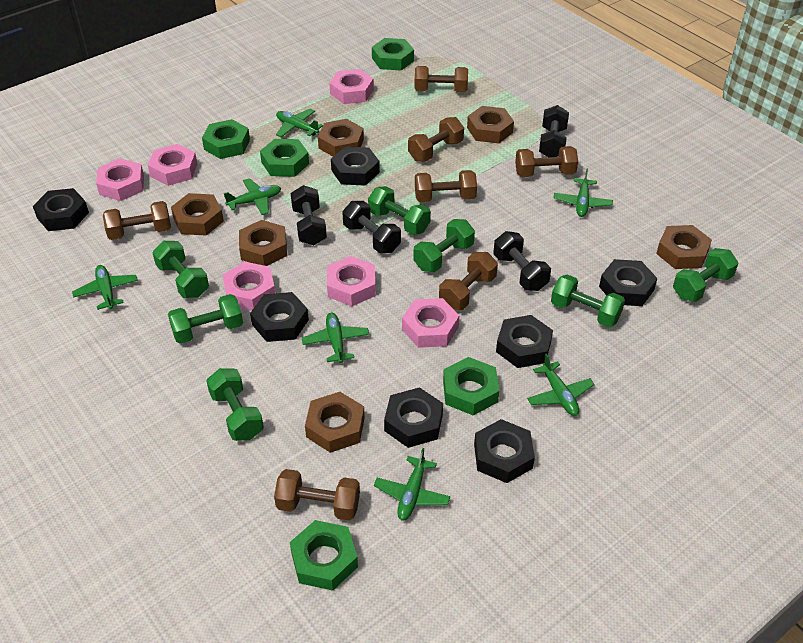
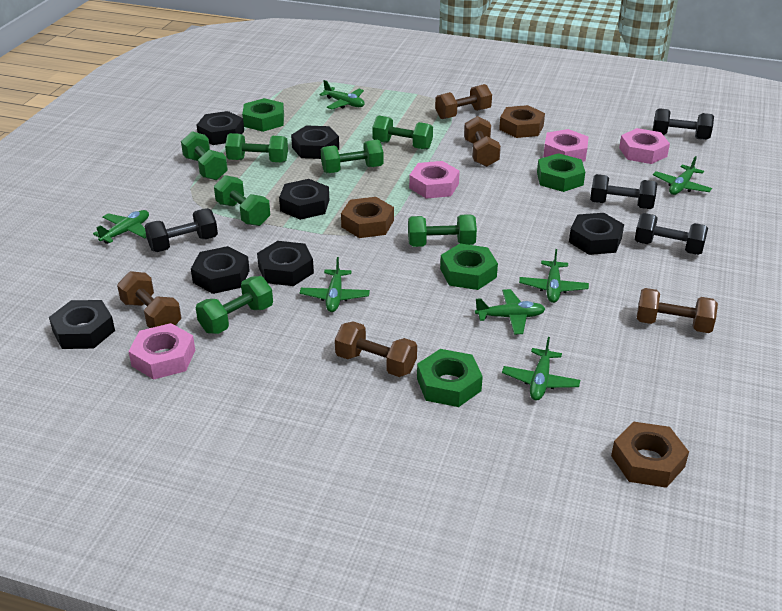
brown dumbbell: [103,201,171,240] [274,469,360,521] [408,117,464,162] [414,66,468,92] [415,170,477,202] [439,252,498,310] [515,146,578,177] = 7 -> [117,271,181,328] [335,321,417,377] [435,84,492,119] [464,116,501,167] [637,288,718,333] = 5
brown nut: [171,193,224,236] [239,220,287,266] [305,392,365,453] [318,119,364,157] [467,106,514,143] [656,225,712,269] = 6 -> [341,197,394,238] [499,105,545,138] [611,422,689,488] = 3
green nut: [202,119,250,159] [260,139,309,177] [290,520,358,591] [372,38,414,70] [443,357,499,415] = 5 -> [242,98,284,132] [417,349,483,407] [440,243,498,290] [537,153,585,192] = 4
pink nut: [96,158,144,201] [148,144,197,186] [223,262,275,311] [327,256,376,306] [329,69,374,104] [402,298,459,348] = 6 -> [128,323,195,380] [409,161,460,199] [543,129,589,162] [619,128,670,164] = 4

